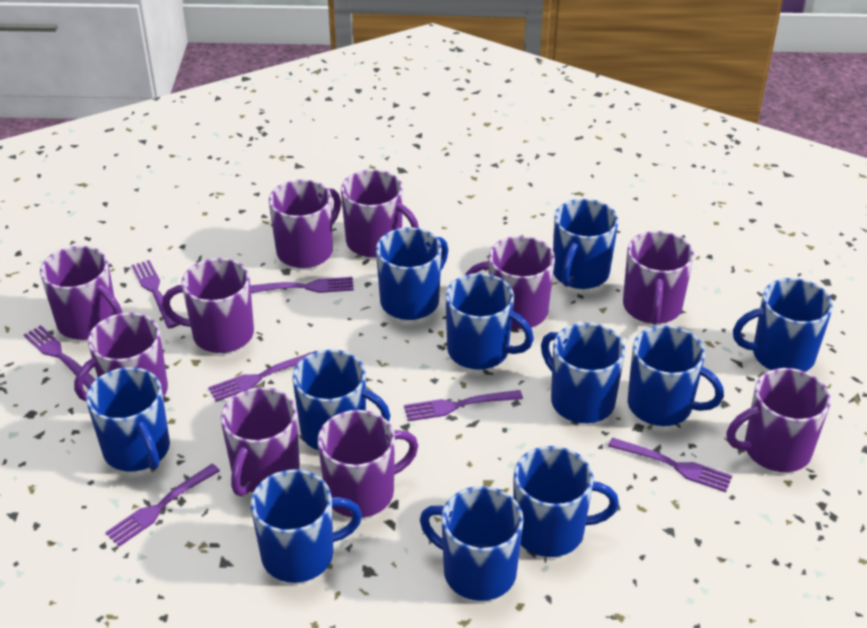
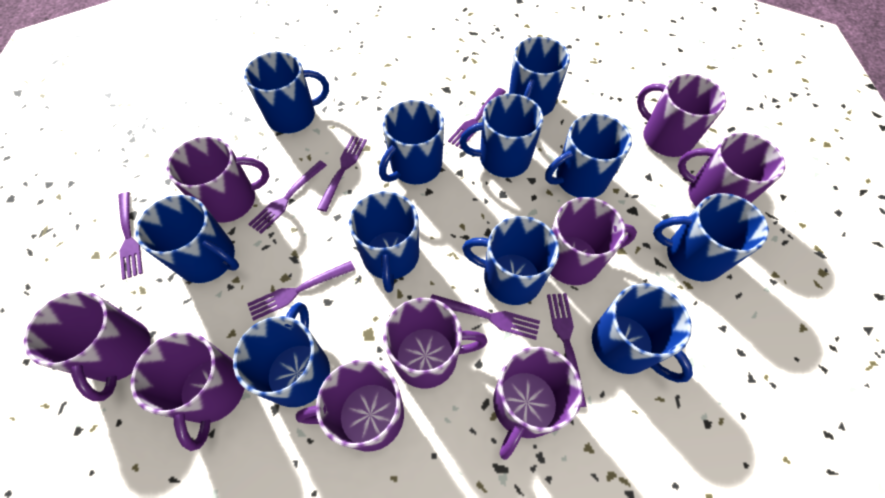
purple mug: [40,246,123,340] [74,312,168,401] [162,258,254,353] [221,387,300,496] [269,180,341,268] [318,410,418,518] [341,170,419,257] [465,236,555,329] [623,231,694,325] [726,368,831,472] = 10 -> [24,291,151,401] [131,332,245,451] [166,137,269,222] [296,360,404,451] [383,298,487,389] [493,347,583,460] [550,197,637,285] [637,74,726,157] [678,133,785,207] = 9

